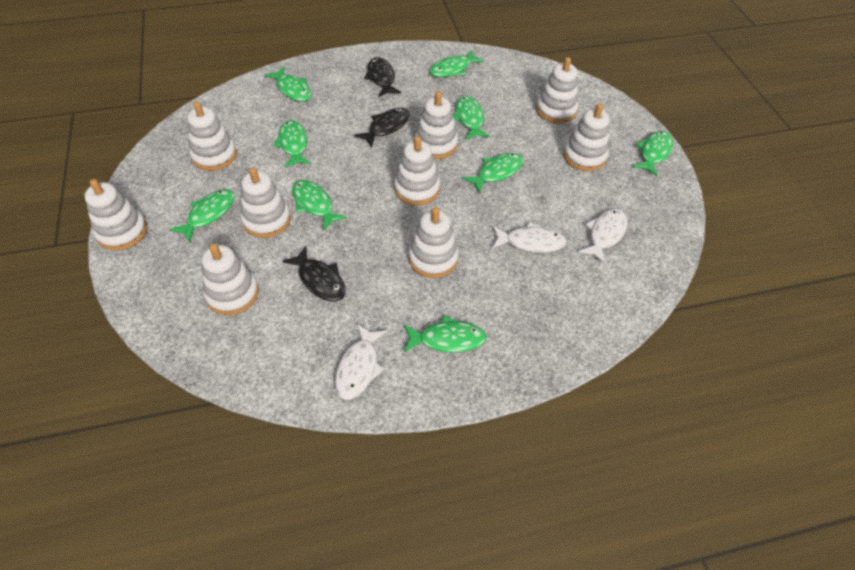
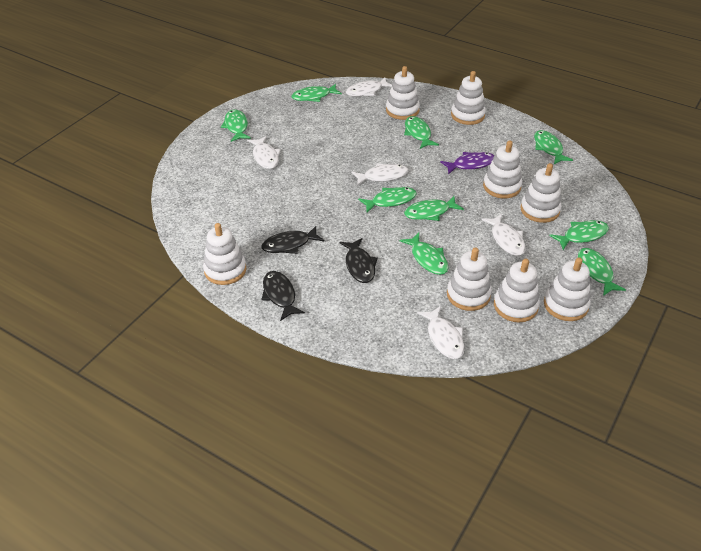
purple fish: none = 0 -> [440,152,494,175] = 1
white fish: [335,324,387,400] [492,222,567,252] [579,209,628,264] = 3 -> [247,136,281,169] [346,77,392,96] [352,163,408,186] [417,306,464,359] [481,214,525,256] = 5
white stacking toy: [84,179,147,250] [187,102,237,171] [201,243,259,315] [240,167,291,238] [394,136,440,205] [408,207,459,278] [415,91,458,159] [536,57,578,123] [563,104,610,171] = 9 -> [203,223,247,285] [386,66,420,120] [447,247,492,311] [451,71,486,125] [483,140,522,199] [494,259,540,323] [521,163,561,223] [544,257,591,321] = 8

